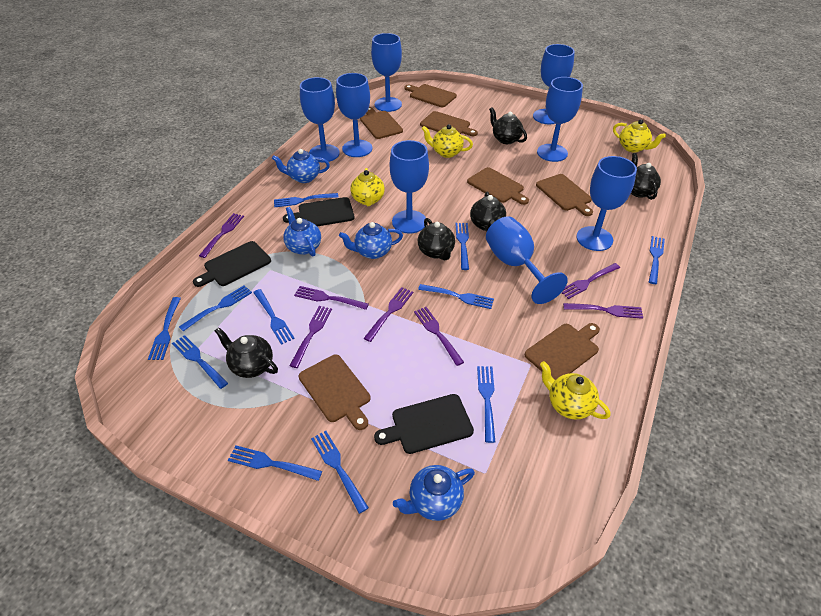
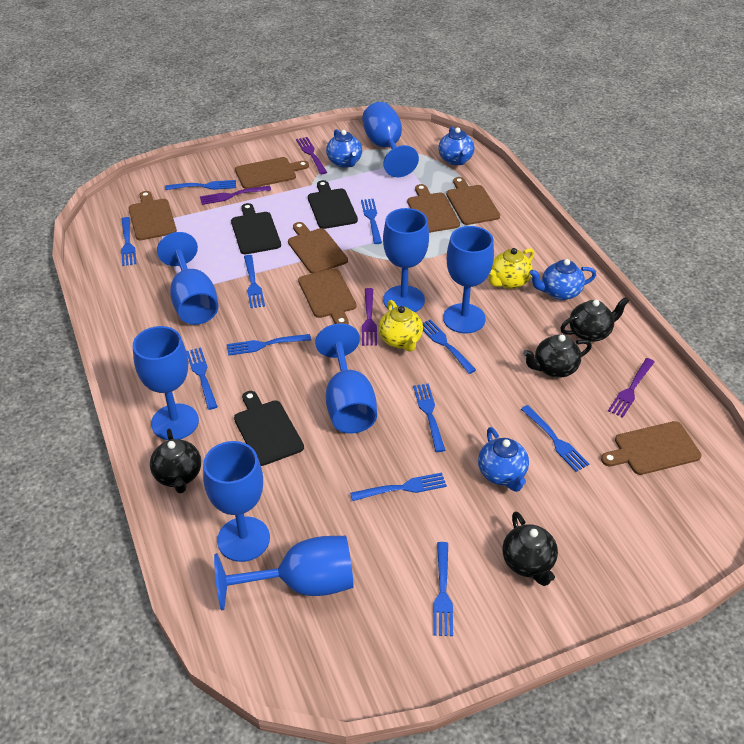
black teapot: [215,327,278,378] [418,218,455,261] [470,191,506,231] [489,107,527,144] [631,153,661,200] = 5 -> [150,429,201,493] [502,511,558,586] [523,334,592,378] [560,297,629,342] = 4
purple fork: [199,213,244,258] [289,306,332,368] [294,286,369,310] [364,287,413,342] [414,307,464,366] [562,263,620,299] [563,303,643,319] = 7 -> [200,186,271,205] [296,137,327,174] [362,288,377,346] [608,358,655,418] = 4
yellow teapot: [350,168,385,206] [422,124,473,158] [540,361,610,420] [613,119,666,153] = 4 -> [379,300,423,352] [489,248,534,289] = 2

